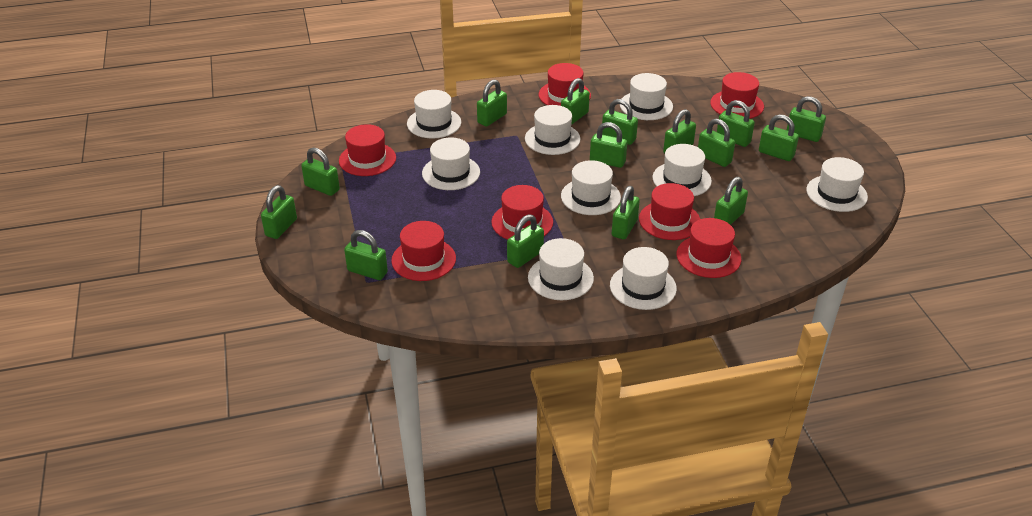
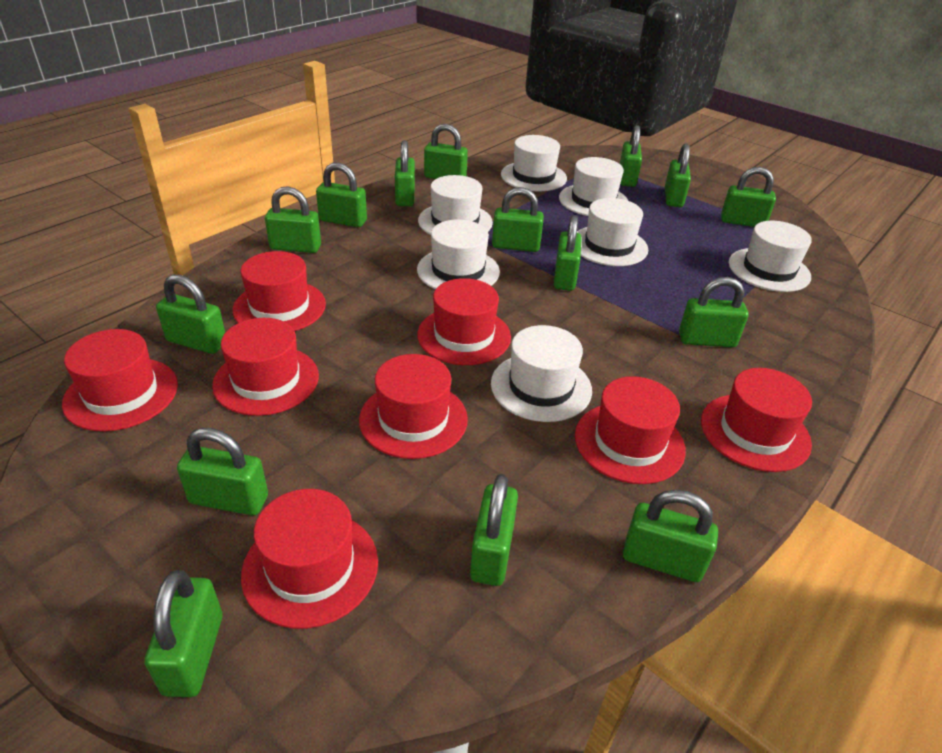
red hat: [339,124,396,176] [391,221,456,281] [491,185,553,240] [539,63,591,106] [639,183,700,240] [677,218,742,278] [710,72,764,119] = 7 -> [62,329,178,432] [212,318,319,416] [233,251,326,331] [241,489,378,629] [359,354,468,459] [417,278,511,365] [575,376,686,484] [701,368,812,472] = 8
white hat: [407,90,461,139] [422,137,480,190] [525,105,581,155] [528,238,594,300] [561,160,621,215] [610,247,677,310] [620,73,673,120] [652,144,712,196] [806,157,868,212] = 9 -> [417,220,500,289] [418,175,493,235] [491,325,592,422] [501,135,567,191] [559,157,628,216] [577,198,648,266] [729,221,812,292] = 7

